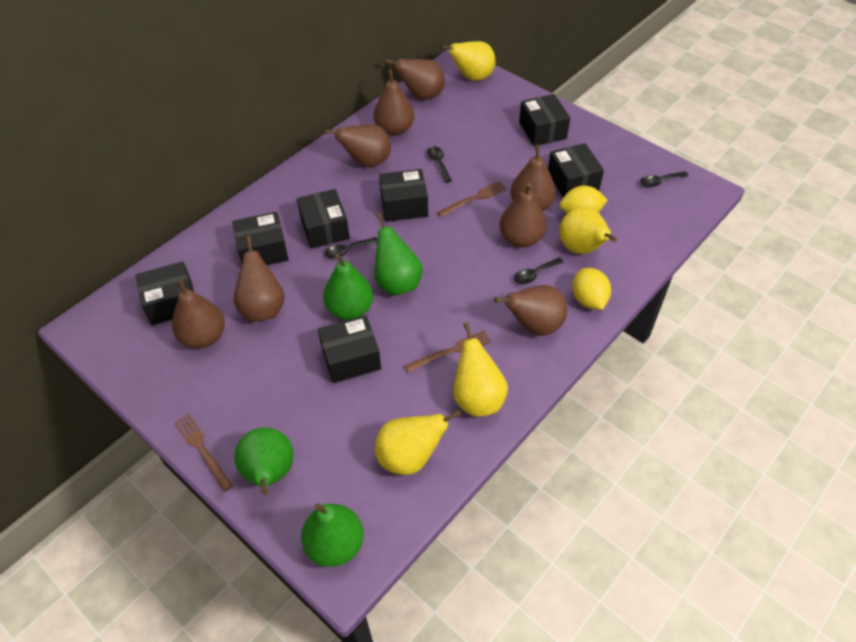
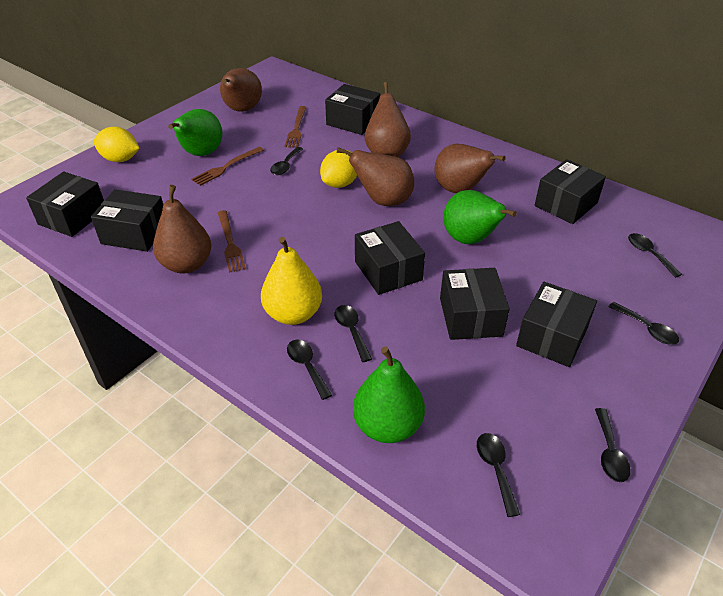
black spoon: [324,237,378,259] [427,146,452,183] [514,257,564,284] [640,171,689,188] = 4 -> [270,147,303,175] [287,340,332,400] [335,305,372,362] [477,433,520,517] [595,408,631,482] [608,302,679,345] [628,233,682,278] = 7
brown pear: [172,279,225,349] [234,236,285,322] [324,124,391,167] [374,69,414,136] [385,59,445,100] [494,285,567,336] [500,183,546,248] [510,145,556,211] = 8 -> [153,185,211,273] [220,68,262,112] [337,147,414,206] [365,82,411,157] [434,144,506,193] = 5
green pear: [234,428,294,495] [301,503,364,567] [323,254,373,320] [374,213,422,296] = 4 -> [168,109,223,156] [353,346,425,443] [443,190,517,244] = 3
yellow pear: [375,410,461,475] [441,41,495,81] [453,322,508,417] [559,207,617,254] = 4 -> [261,237,322,325] = 1

